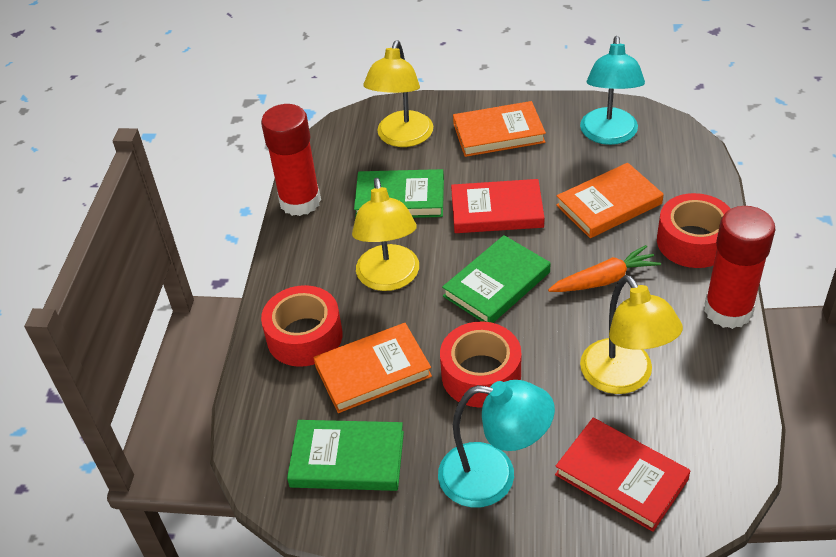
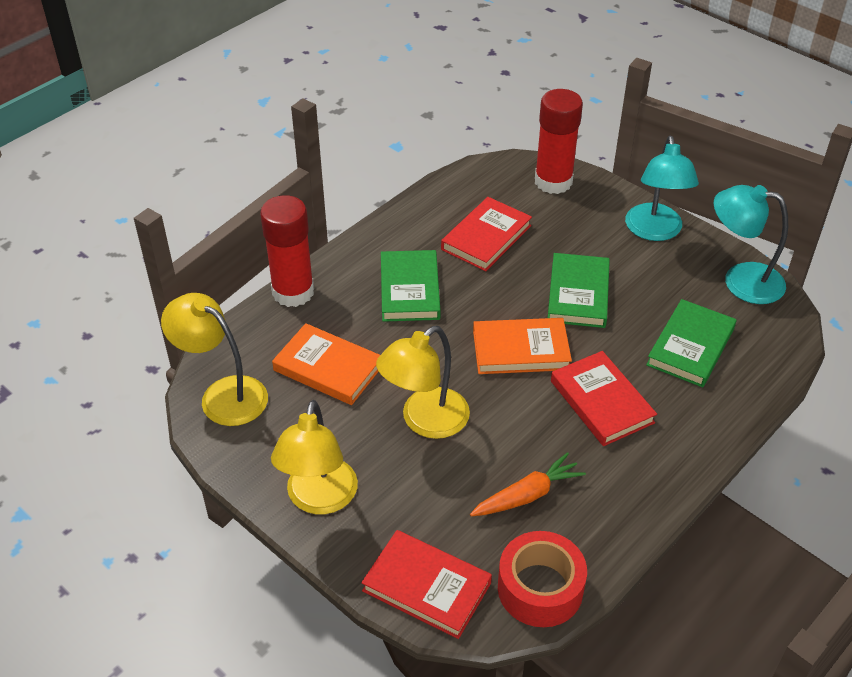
orange book: [314,323,432,413] [453,101,546,157] [556,163,663,238] = 3 -> [272,323,380,405] [473,318,572,374] = 2
red book: [451,179,545,233] [555,418,691,532] = 2 -> [361,530,492,639] [441,197,532,271] [551,351,657,446] = 3
red tape: [261,285,343,367] [440,321,521,408] [657,193,731,268] = 3 -> [498,531,587,627] = 1

